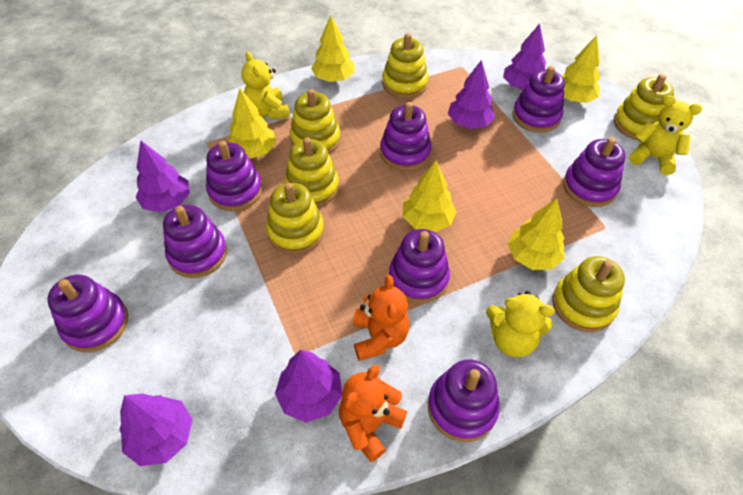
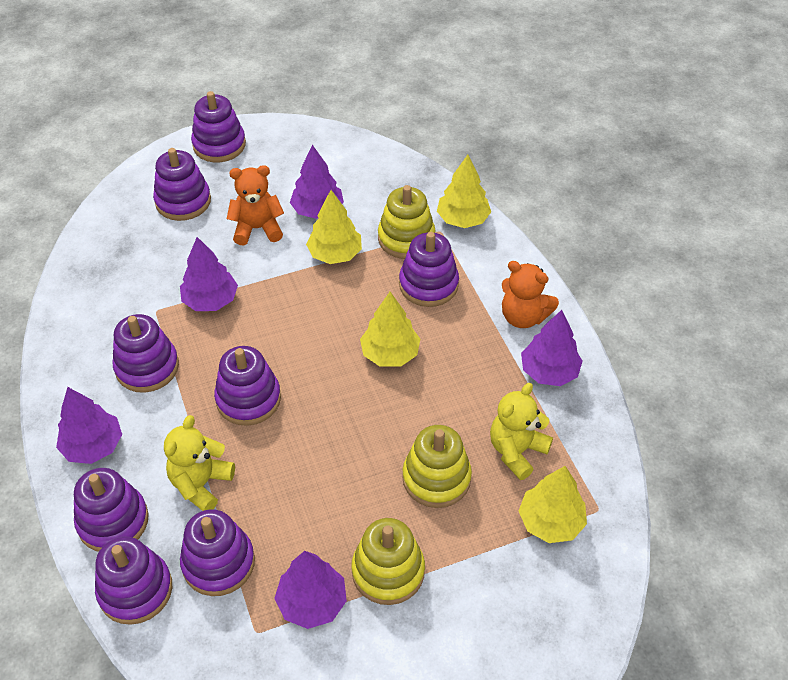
yellow stacking toy: [266,183,324,254] [285,137,339,207] [290,89,341,154] [382,33,428,99] [552,256,625,332] [614,74,674,140] = 6 -> [351,518,425,605] [378,185,435,259] [402,425,472,508] = 3
yellow teddy bear: [241,52,290,120] [486,291,555,357] [629,95,702,175] = 3 -> [164,415,235,511] [490,383,553,480] = 2
yellow tree: [228,89,276,159] [311,15,355,82] [403,160,456,232] [508,198,565,270] [562,35,600,103] = 5 -> [306,190,362,264] [360,292,420,367] [437,155,491,228] [519,466,587,543] = 4

